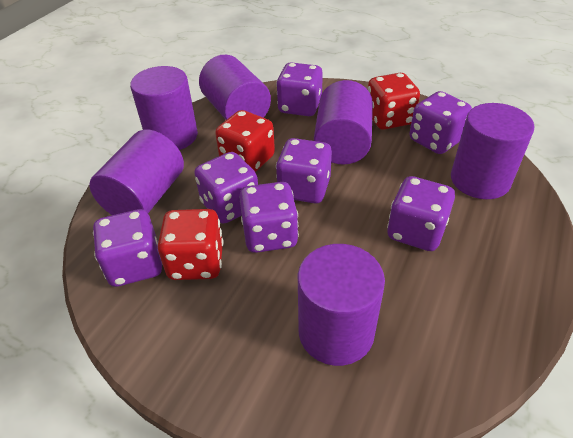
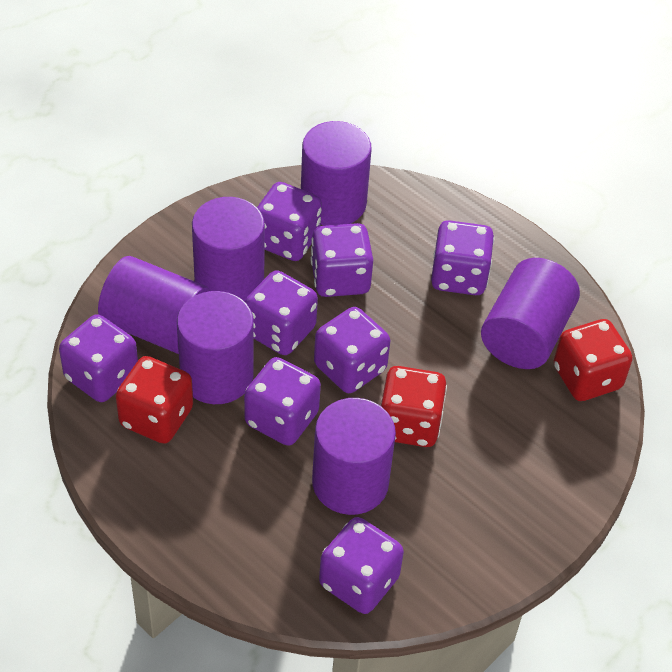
purple dice: [93,209,162,287] [194,152,258,224] [239,182,299,253] [276,62,323,116] [276,138,332,203] [387,176,455,251] [409,91,472,154] = 7 -> [59,314,138,402] [244,357,321,446] [245,270,318,355] [257,182,322,261] [310,223,373,297] [314,307,390,393] [319,517,404,614] [431,220,494,295] = 8

